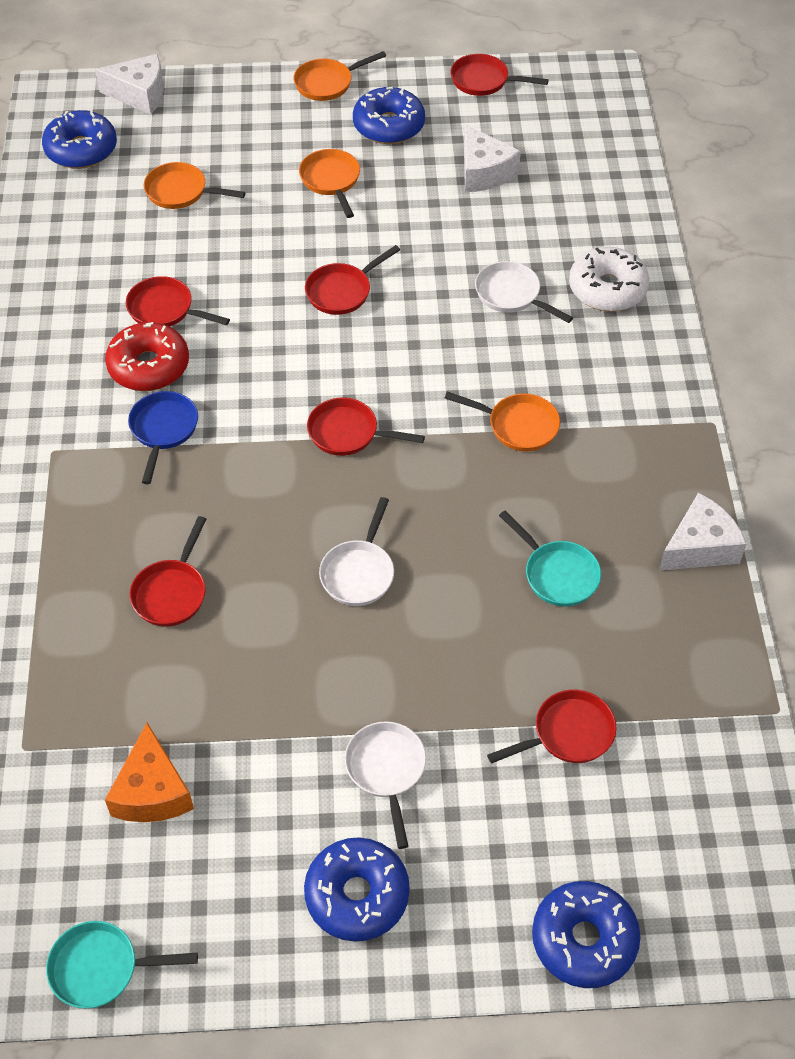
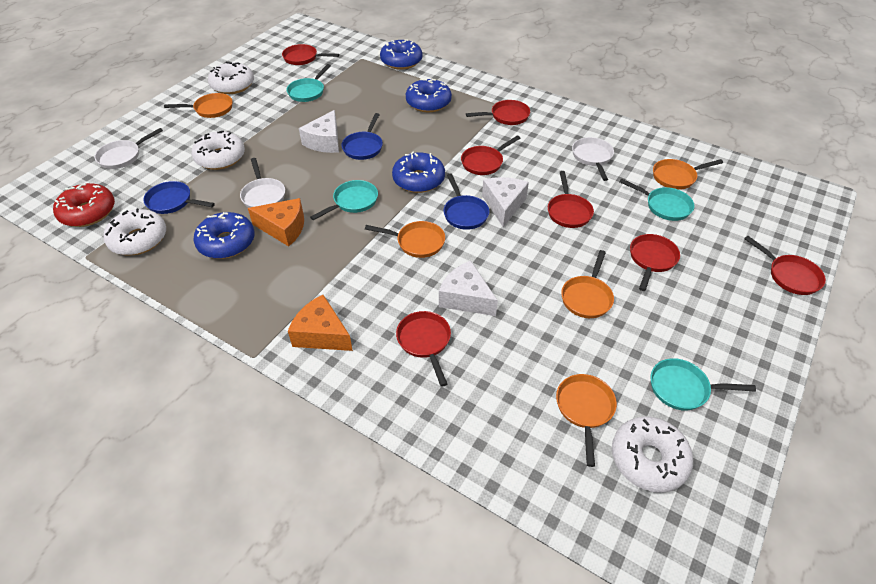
blue pan: [128,391,198,484] = 1 -> [143,181,215,214] [342,113,383,160] [444,173,489,230] = 3
orange cheese: [105,723,194,822] = 1 -> [248,198,304,246] [288,295,353,351] = 2
orange pan: [144,162,246,209] [293,51,386,101] [299,149,360,218] [445,391,560,451] = 4 -> [164,93,233,118] [365,221,445,258] [556,374,617,467] [561,250,614,318] [653,159,723,190] = 5
red pan: [126,276,230,326] [130,516,206,627] [305,245,400,315] [307,398,425,456] [451,54,549,96] [487,689,617,763] = 6 -> [282,44,339,65] [396,311,451,387] [461,135,520,175] [466,100,530,125] [548,171,594,228] [630,234,680,291] [744,236,826,295] = 7
turquoise pan: [46,921,198,1009] [499,510,601,607] = 2 -> [287,64,331,102] [310,180,378,220] [619,178,695,221] [651,358,756,411] = 4
white donut: [569,247,649,312] = 1 -> [103,208,166,255] [192,131,245,170] [208,62,254,94] [612,416,693,493] = 4

